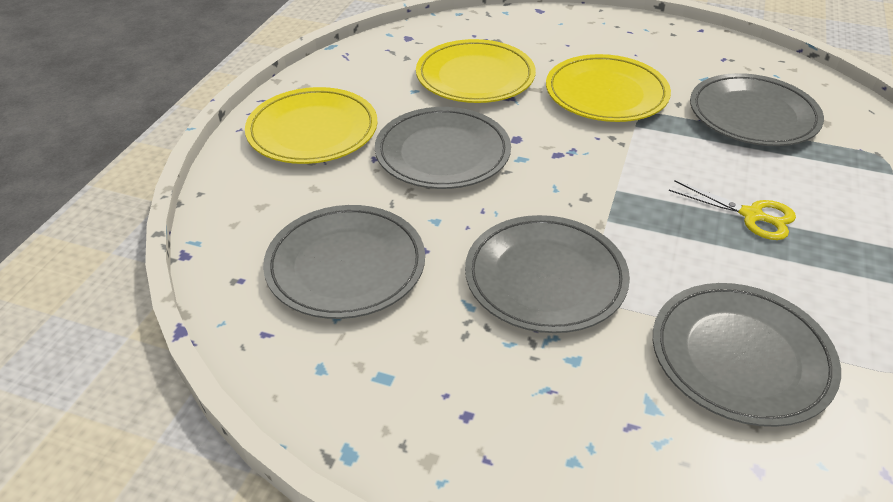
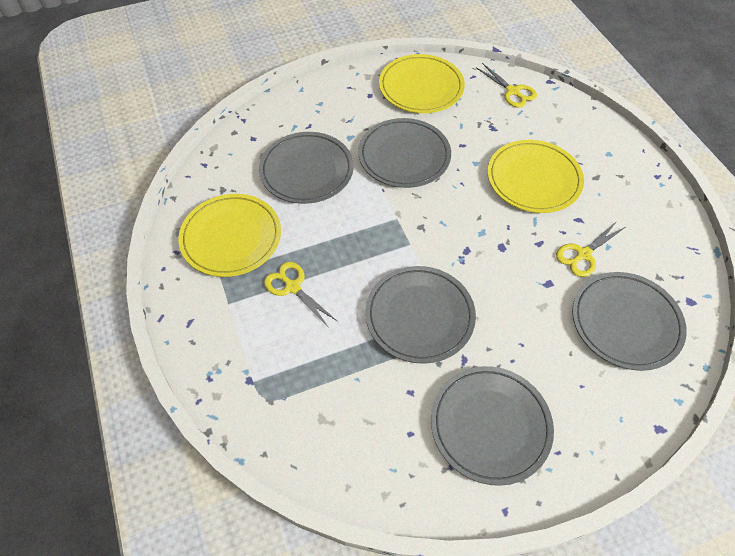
yellow scissors: [669,181,796,240] = 1 -> [264,262,337,328] [476,63,537,108] [556,221,625,277] = 3

